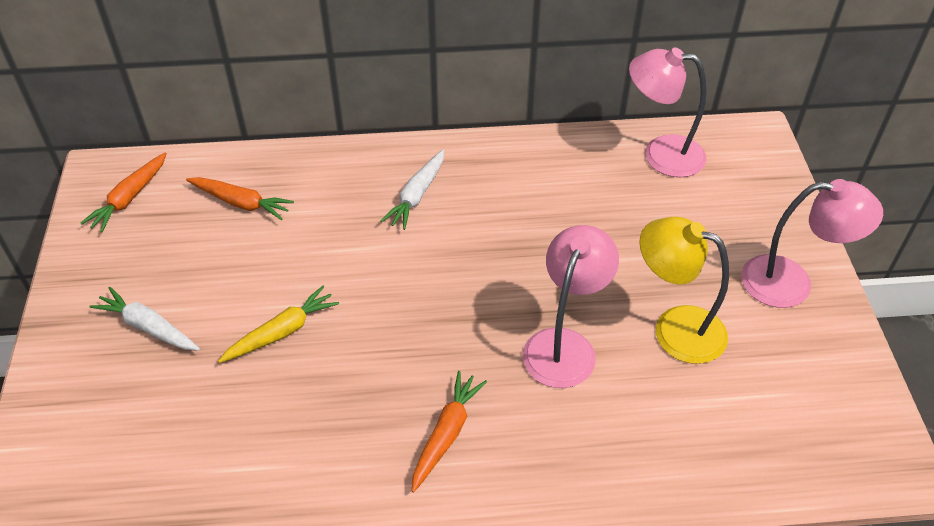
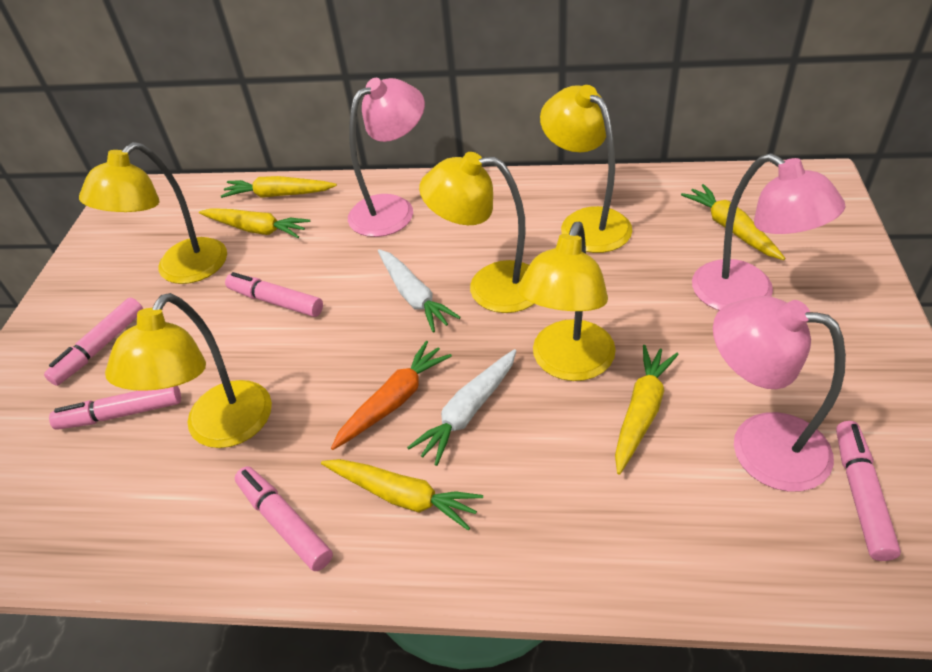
orange carrot: [81,152,167,233] [186,177,294,220] [412,371,487,493] = 3 -> [331,341,452,450] = 1
pink marker: none = 0 -> [44,298,143,386] [49,386,181,430] [225,272,323,317] [235,466,333,571] [836,421,901,561] = 5
yellow carrot: [218,286,339,363] = 1 -> [199,208,310,238] [221,176,337,198] [321,459,483,530] [615,345,679,474] [681,184,785,260] = 5
yellow lamp: [639,217,729,364] = 1 -> [79,142,227,284] [105,293,272,448] [419,152,534,313] [518,221,616,381] [540,85,632,253] = 5

